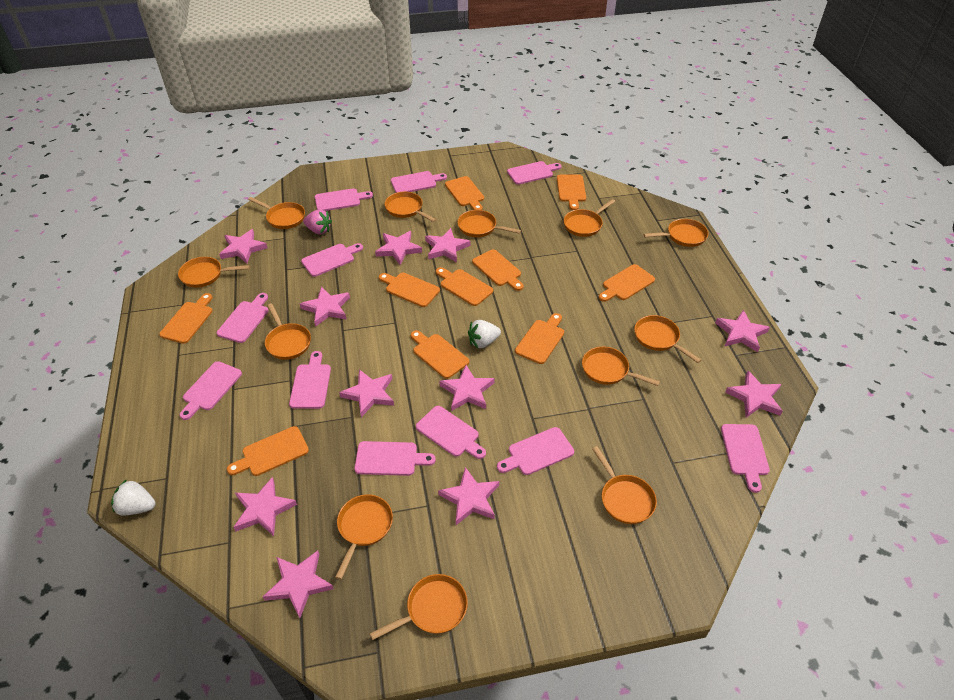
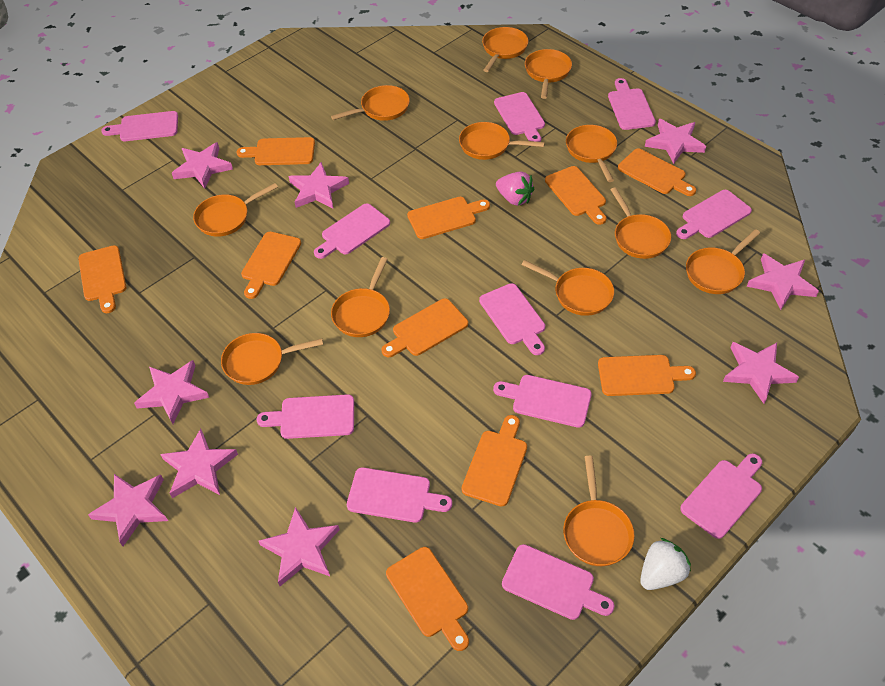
pink star: [219,229,267,264] [233,477,297,536] [263,551,334,618] [300,286,350,327] [339,369,394,417] [375,231,422,265] [425,228,470,262] [438,467,499,525] [439,365,495,411] [715,310,770,352] [725,371,782,418] = 11 -> [88,474,168,546] [134,360,209,424] [160,429,238,498] [172,142,233,189] [258,507,340,586] [288,162,349,208] [645,119,706,164] [723,342,799,404] [747,253,819,310] = 9
white strawberry: [111,479,156,515] [468,320,501,348] = 2 -> [640,538,691,590] = 1

